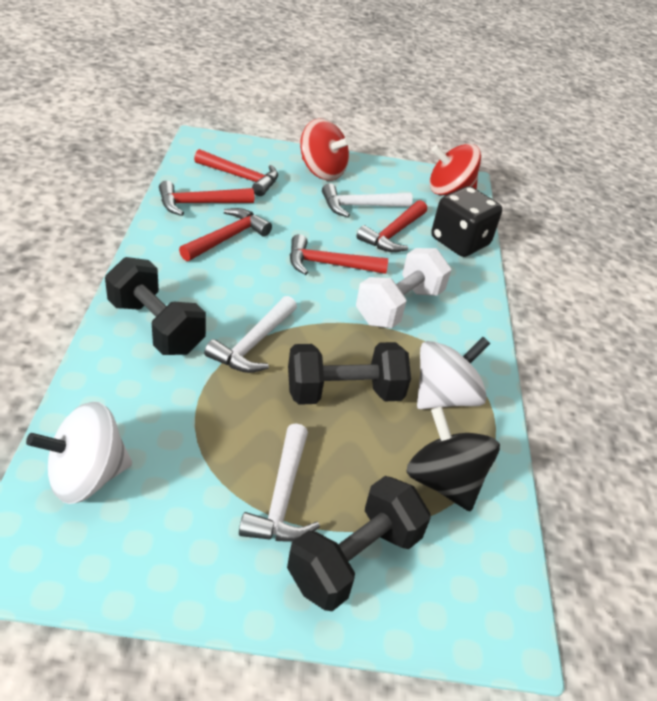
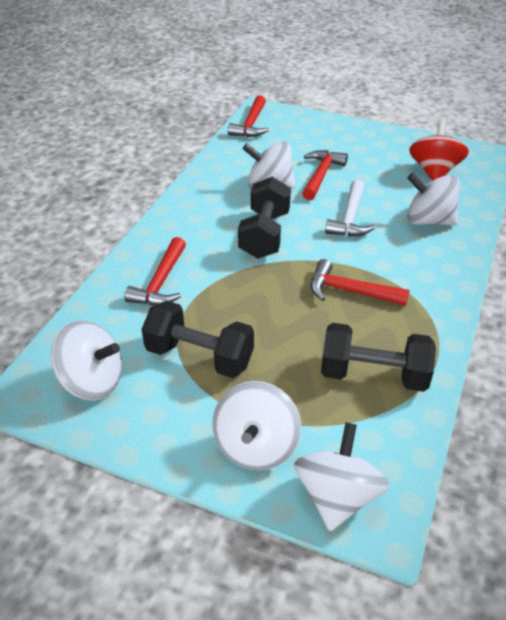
black dice: [431,186,502,257] = 1 -> none = 0
black spinning top: [407,406,500,511] = 1 -> none = 0
red hammer: [159,181,254,216] [179,208,272,261] [194,149,278,196] [290,234,388,275] [356,200,427,252] = 5 -> [124,237,186,306] [228,95,269,137] [302,150,348,200] [311,259,410,306] = 4
red spinning top: [300,118,351,181] [429,144,481,196] = 2 -> [409,120,469,181] = 1
white dumbbell: [356,248,452,328] = 1 -> none = 0
white hammer: [204,296,297,373] [239,423,320,542] [322,183,413,217] = 3 -> [325,180,375,236] = 1
white spinning top: [26,401,132,504] [417,337,490,409] = 2 -> [51,321,122,400] [212,381,301,470] [242,141,295,190] [294,422,389,531] [407,173,460,225] = 5

